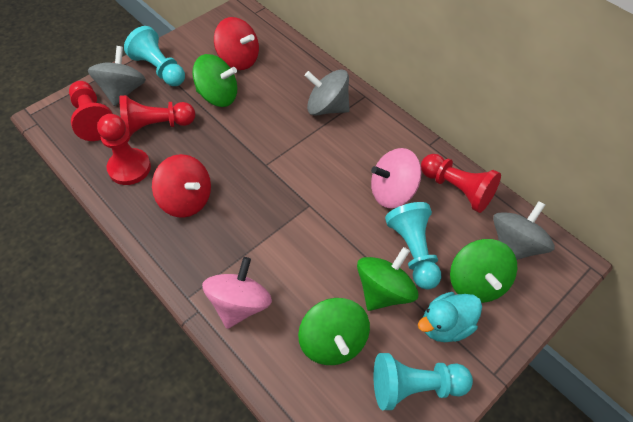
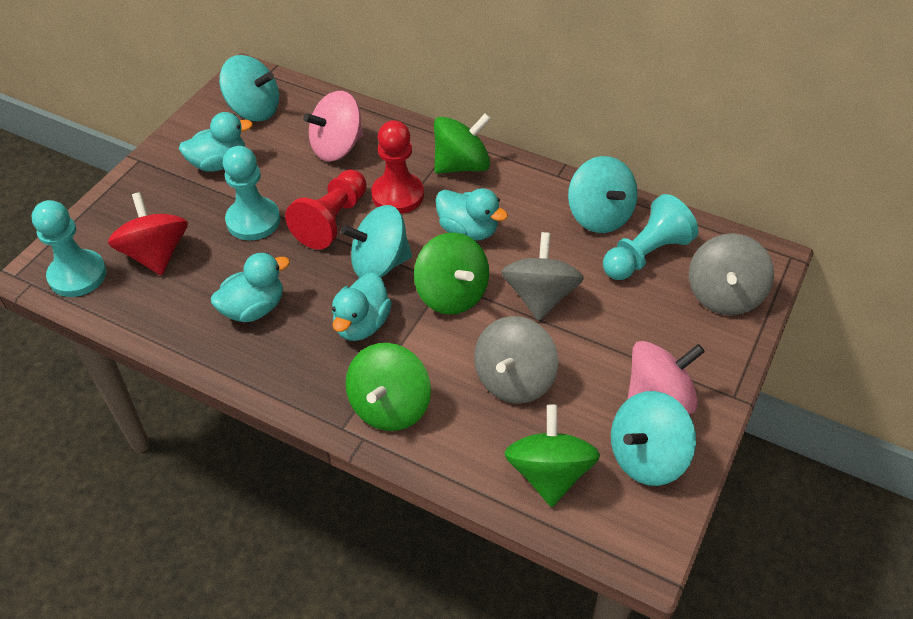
red pawn: [69,81,113,141] [97,114,151,185] [119,95,195,137] [421,154,501,213] = 4 -> [285,169,367,250] [371,120,424,214] = 2
red spinning top: [152,154,211,218] [214,17,259,70] = 2 -> [108,192,188,275] = 1
turquoise duck: [418,292,482,342] = 1 -> [179,112,253,172] [211,253,290,322] [332,273,392,341] [435,188,508,241] = 4
turquoise spinning top: none = 0 -> [219,55,279,121] [341,205,412,278] [568,156,638,233] [611,391,696,486] = 4

